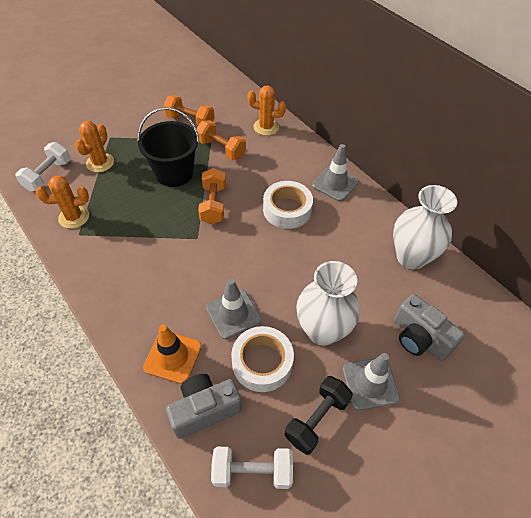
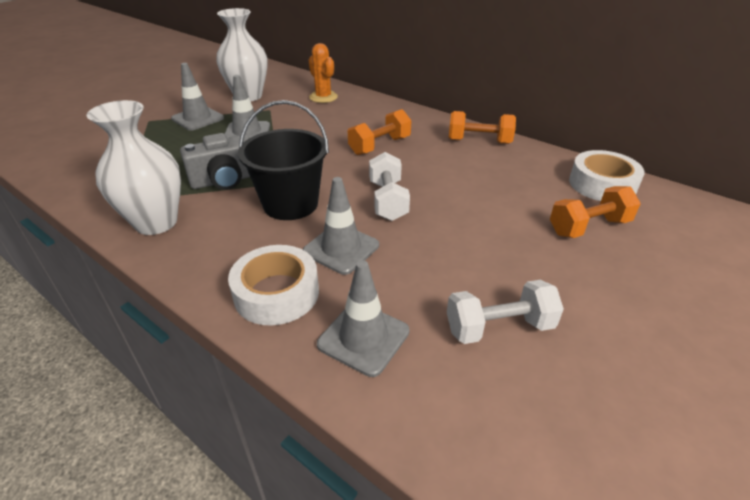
black dumbbell: [285,376,353,455] = 1 -> none = 0
grey camera: [166,374,242,439] [394,294,465,361] = 2 -> [180,133,250,190] = 1
grey traffic cone: [206,279,261,339] [312,144,359,201] [343,353,400,410] = 3 -> [171,63,224,131] [225,75,270,138] [303,177,379,275] [317,260,410,377] = 4
orange cactus: [36,176,89,229] [75,121,114,172] [247,86,286,136] = 3 -> [309,43,338,103] = 1
orange traffic cone: [143,324,202,384] = 1 -> none = 0

